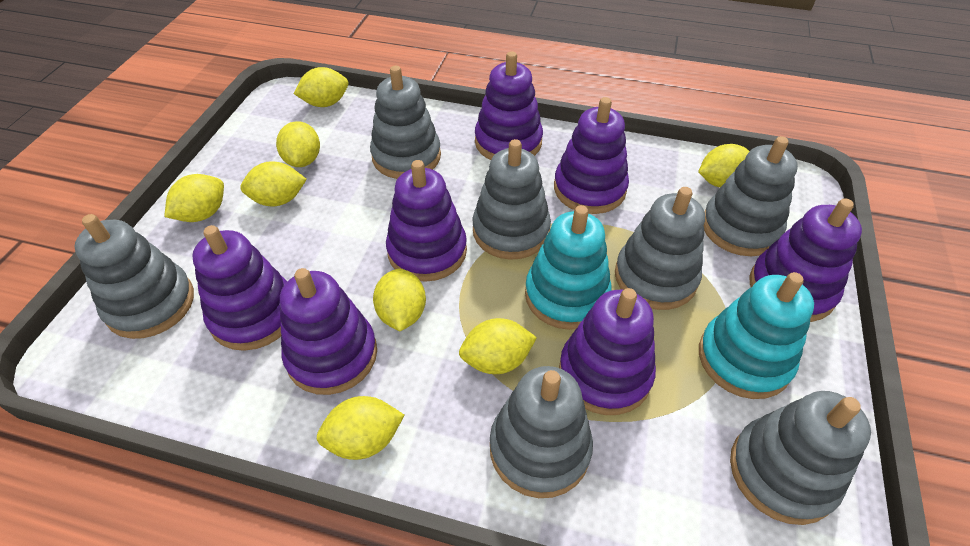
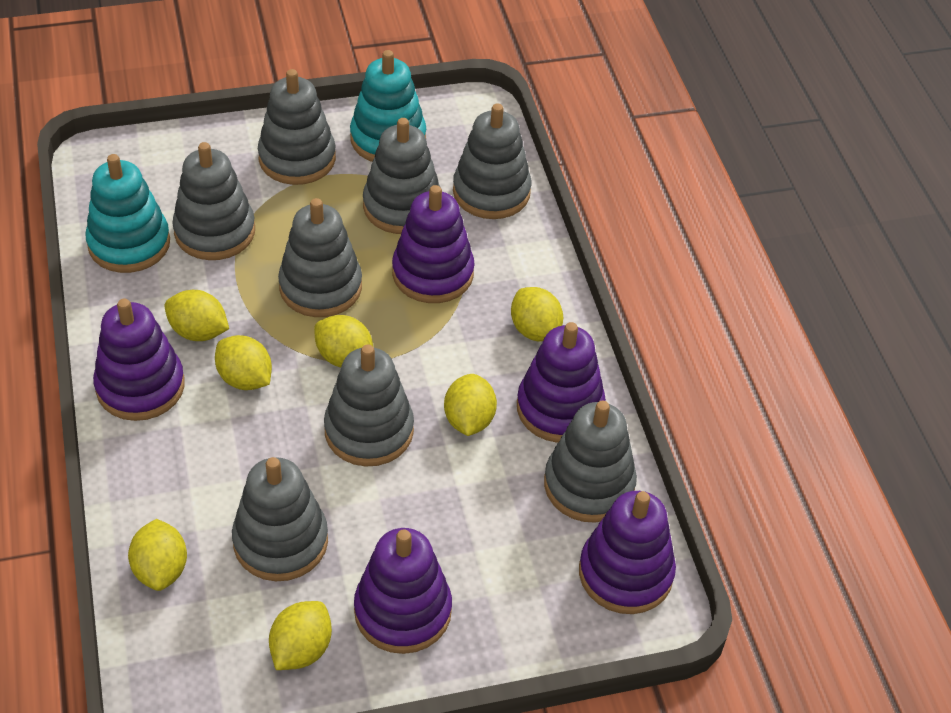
grey stacking toy: [74,214,194,339] [370,66,441,179] [472,139,551,260] [490,366,593,498] [615,187,705,310] [704,136,798,256] [730,391,871,525] = 7 -> [172,142,255,260] [232,457,328,581] [258,69,336,185] [278,198,362,317] [324,344,414,467] [363,118,440,234] [453,103,531,219] [544,401,637,523] = 8
purple stacking toy: [192,225,287,351] [280,268,377,395] [386,160,467,282] [475,51,543,160] [554,97,629,214] [559,288,656,415] [749,198,862,322] = 7 -> [93,298,185,421] [354,528,452,654] [392,185,475,303] [517,322,606,443] [579,491,676,614] = 5
yellow lemon: [164,174,224,222] [240,161,307,207] [276,121,320,167] [294,67,348,107] [316,396,404,460] [373,269,426,331] [459,318,537,374] [698,144,750,187] = 8 -> [128,519,187,591] [164,290,229,341] [215,335,272,390] [269,601,332,670] [314,315,373,367] [444,374,497,436] [511,287,563,342] = 7

